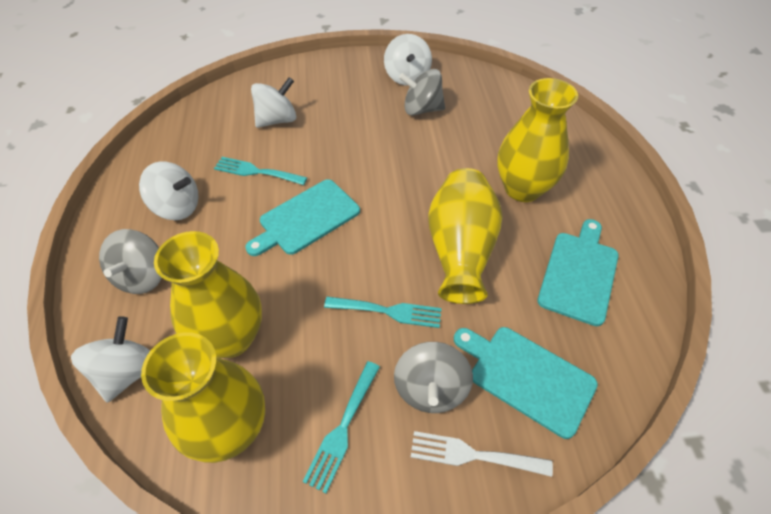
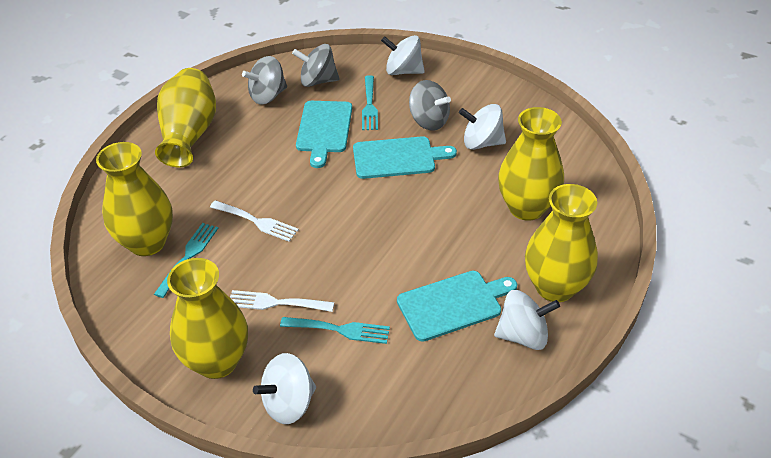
white fork: [411,431,553,477] = 1 -> [210,200,299,242] [230,290,334,312] = 2
yellow vase: [141,332,265,463] [154,231,262,358] [428,168,502,304] [497,78,578,202] = 4 -> [96,142,173,256] [155,68,216,167] [167,258,248,379] [498,107,564,221] [525,184,598,302] = 5

